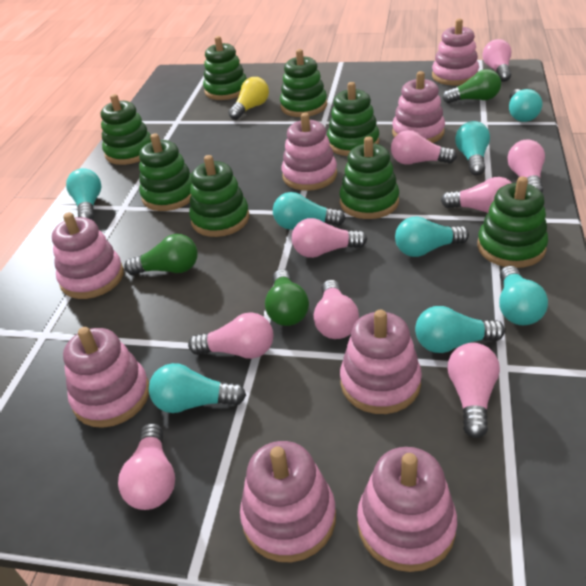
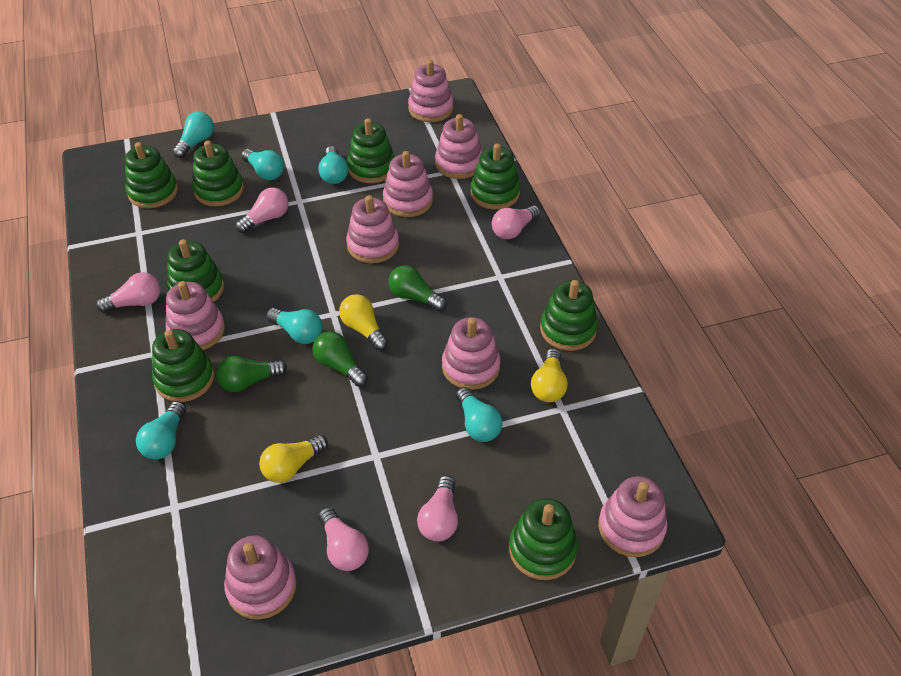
pink light bulb: [118,423,175,510] [188,313,273,359] [292,218,367,258] [314,280,359,339] [391,130,457,165] [441,177,512,213] [448,343,500,438] [483,39,511,82] [507,139,545,193] = 9 -> [96,272,161,313] [236,187,288,233] [318,507,369,571] [417,475,458,541] [492,205,541,239] = 5
turquoise light bulb: [66,168,101,220] [149,363,246,413] [273,192,346,230] [395,217,469,257] [415,306,505,353] [455,121,490,176] [499,266,548,325] [509,89,542,122] = 8 -> [136,401,186,460] [173,112,214,158] [241,149,284,180] [266,308,323,344] [318,146,348,184] [456,387,503,442] = 6
yellow light bulb: [228,77,269,120] = 1 -> [259,435,328,483] [339,294,388,350] [531,348,568,402] = 3

